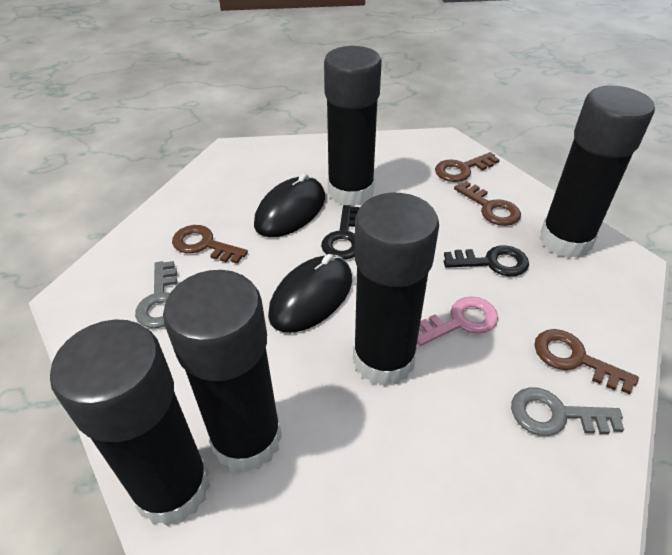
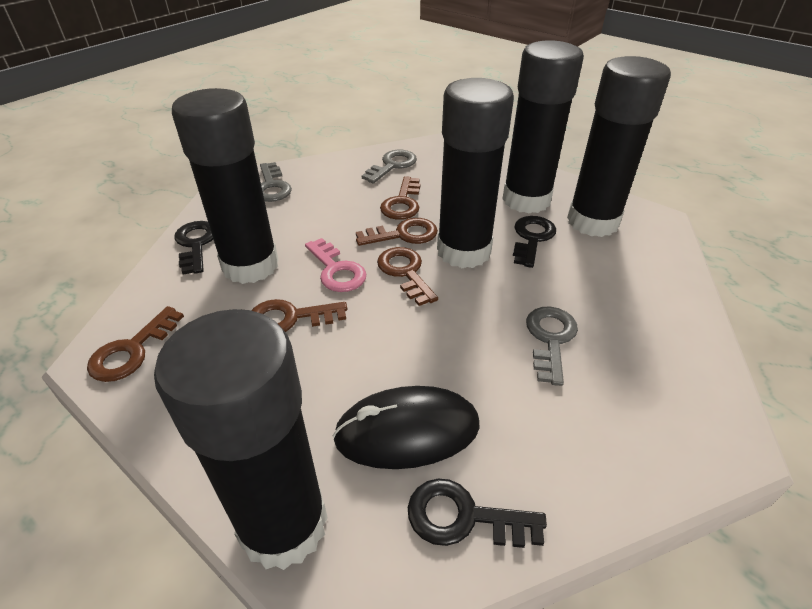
black key: [321,205,360,260] [444,245,529,276] = 2 -> [175,221,213,275] [408,478,547,548] [513,216,556,268] = 3
black mouse: [254,173,325,237] [268,254,352,332] = 2 -> [333,386,480,469] = 1
brown key: [172,225,248,264] [435,152,499,182] [454,181,521,226] [534,329,639,394] = 4 -> [87,306,184,382] [251,299,347,332] [356,218,438,246] [377,247,438,306] [380,176,420,220] = 5
grey key: [135,261,177,328] [511,387,624,436] = 2 -> [260,162,292,202] [362,150,417,184] [526,307,578,386] = 3

